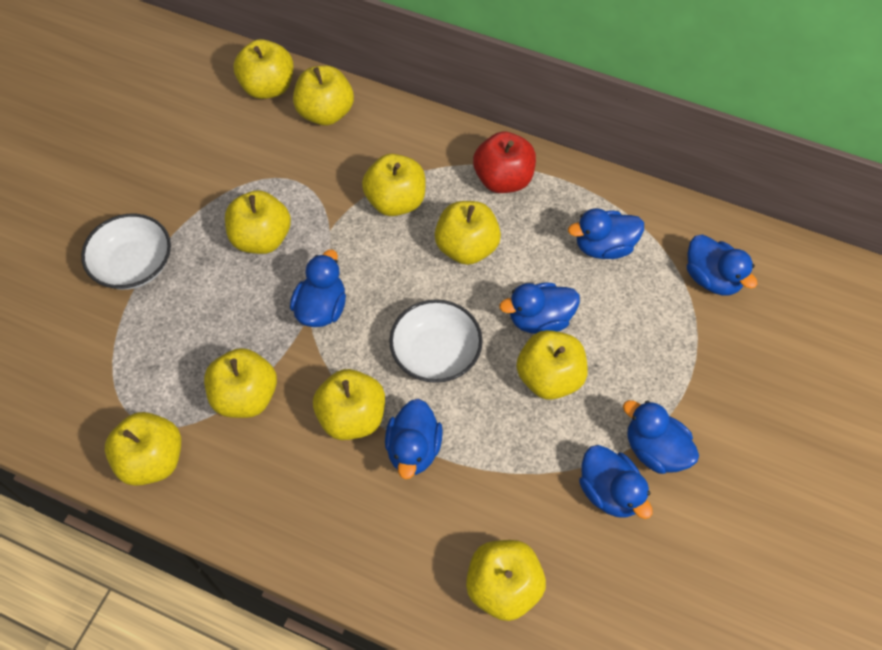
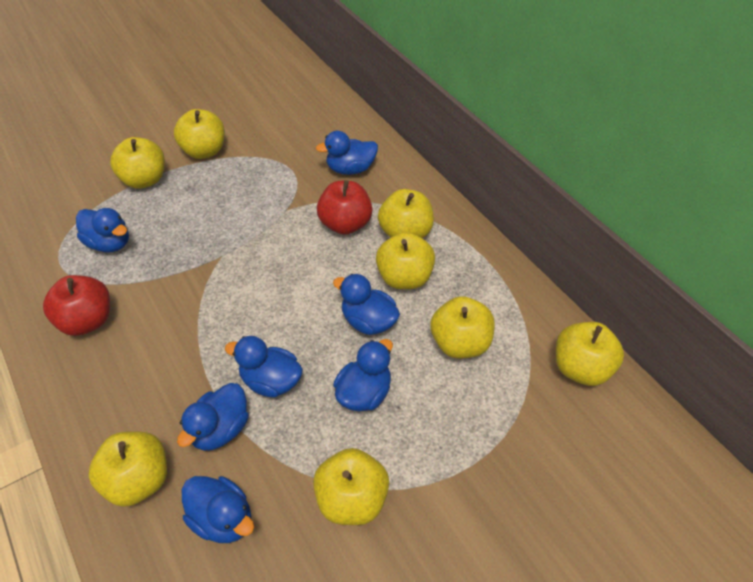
red apple: [473,131,536,193] = 1 -> [43,275,110,336] [317,180,372,235] = 2
white bowl: [81,214,171,290] [389,299,483,383] = 2 -> none = 0
yellow apple: [105,412,181,486] [204,348,277,418] [225,190,291,254] [234,39,293,99] [293,65,354,125] [313,369,385,440] [362,154,426,216] [435,201,501,265] [466,540,546,621] [516,330,588,400] = 10 -> [88,431,167,507] [110,137,165,189] [174,109,225,159] [313,448,389,525] [376,232,435,289] [378,189,434,239] [430,296,495,358] [556,322,624,386] = 8

